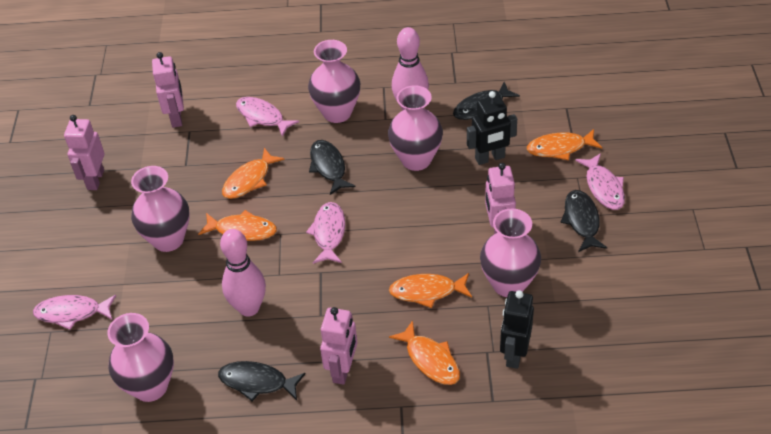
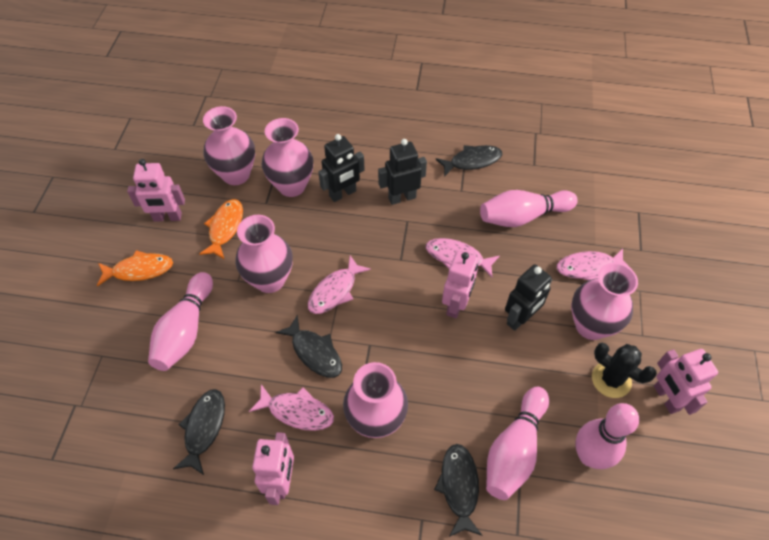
black cactus: none = 0 -> [592,343,657,398] = 1
black robot: [467,91,517,165] [500,290,534,369] = 2 -> [318,134,365,202] [378,139,427,205] [505,264,552,331] = 3
orange fish: [198,210,277,241] [222,148,285,199] [389,273,472,308] [389,320,460,385] [527,129,602,160] = 5 -> [97,250,173,286] [199,199,243,259] = 2
pink bowling pin: [220,229,266,317] [392,27,429,110] = 2 -> [148,272,213,371] [480,190,578,227] [486,387,549,500] [575,403,639,469] = 4

